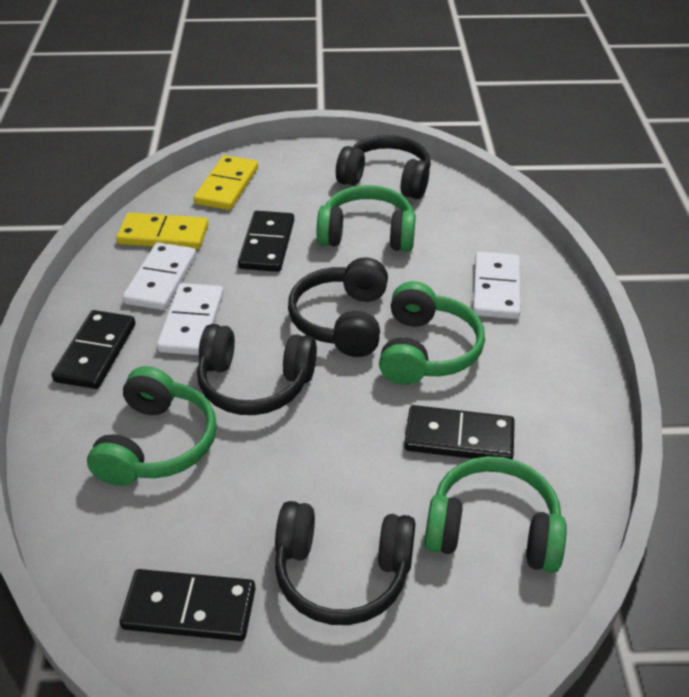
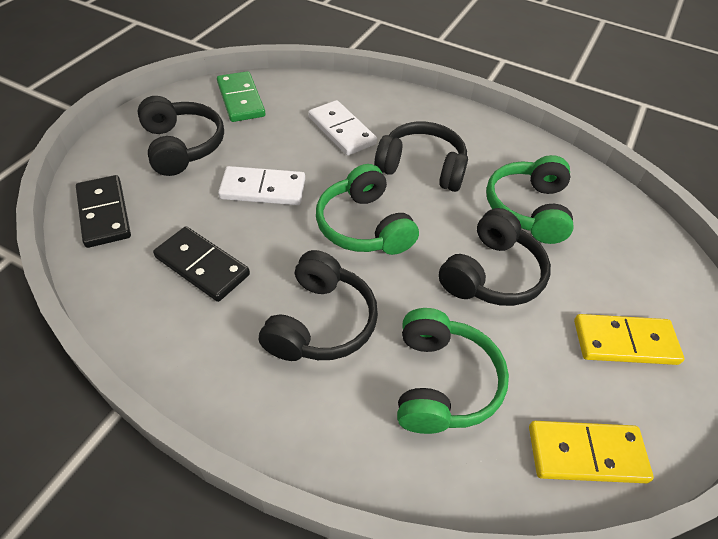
black domino: [52,310,135,389] [119,569,256,641] [238,211,294,272] [404,405,515,460] = 4 -> [76,175,131,248] [153,226,250,302] = 2
green domino: none = 0 -> [217,71,265,122] = 1
green headphones: [87,366,217,486] [317,185,416,252] [379,281,485,385] [424,456,567,573] = 4 -> [316,164,419,255] [397,308,509,434] [486,155,574,244] = 3
white domino: [122,242,196,310] [157,283,224,355] [473,252,520,319] = 3 -> [218,166,305,205] [308,100,377,156] = 2

